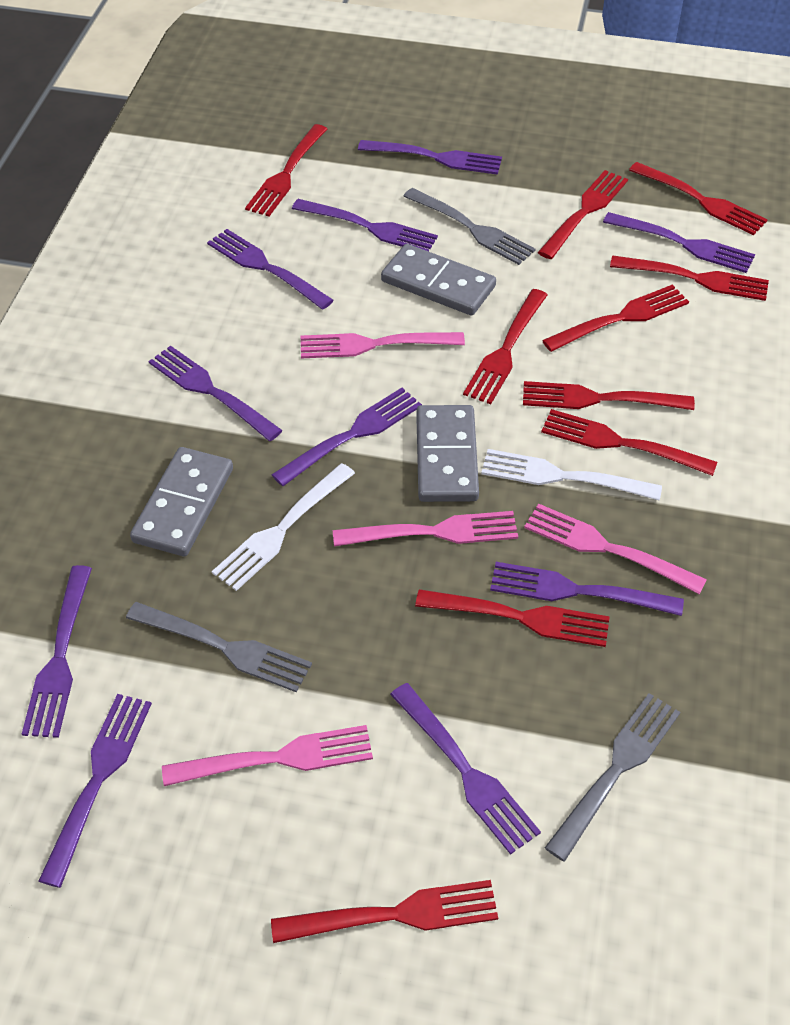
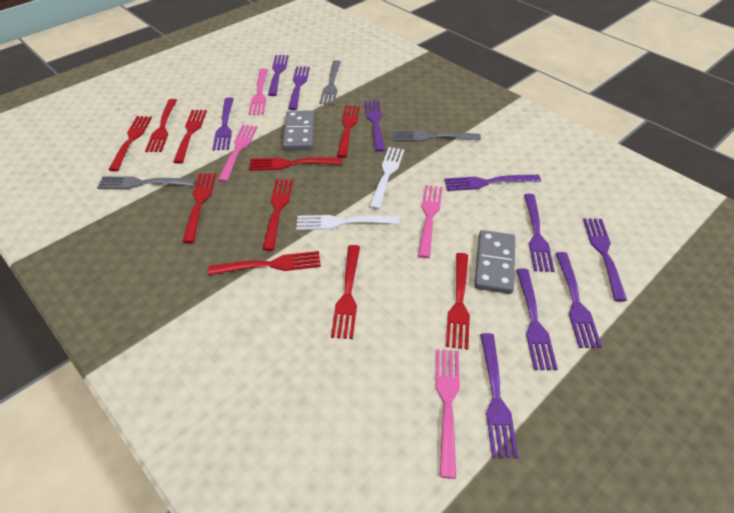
grey domino: [130,447,233,556] [381,244,496,315] [416,405,479,502] = 3 -> [283,110,315,150] [474,230,515,294] = 2

